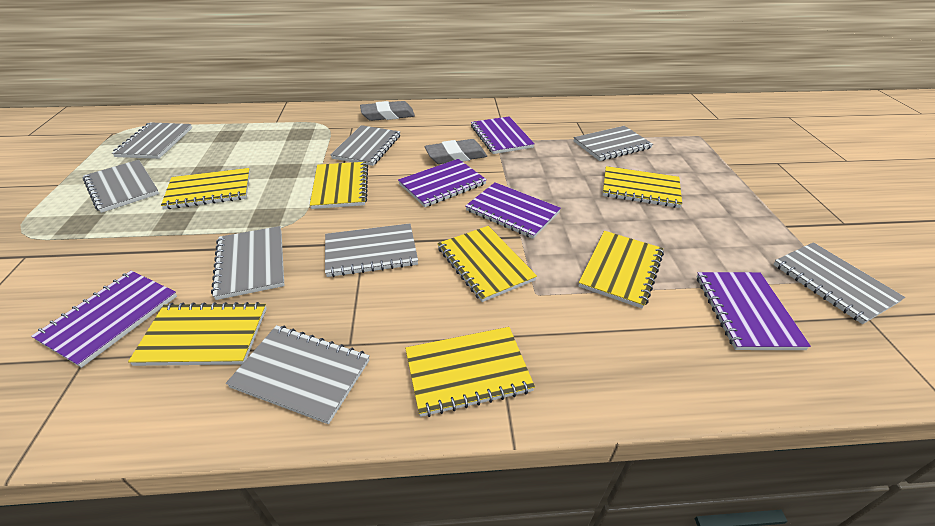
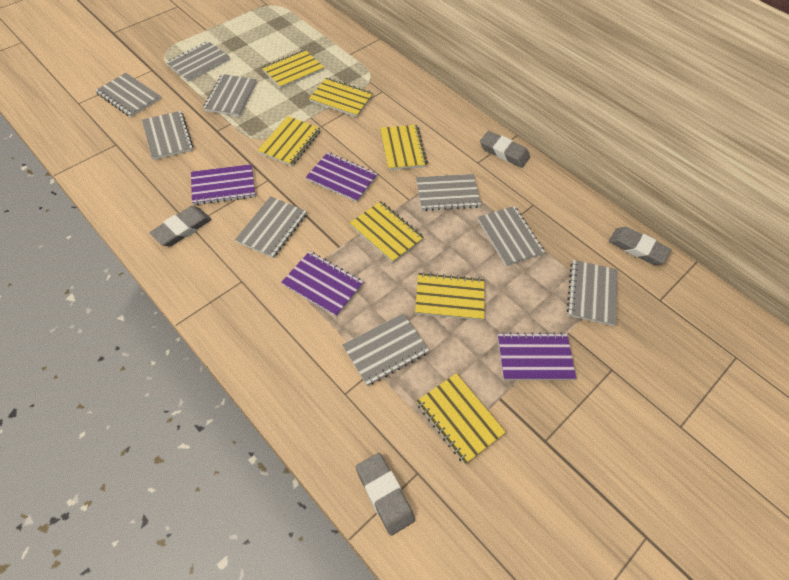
grey eraser: [360,101,415,121] [425,139,487,164] = 2 -> [149,206,212,246] [356,453,415,536] [480,131,530,168] [609,227,672,265] = 4
grey notebook: [83,160,159,213] [112,122,192,159] [211,226,284,300] [226,325,370,424] [325,223,418,277] [330,125,400,166] [574,126,653,161] [773,242,905,324] = 8 -> [95,73,161,117] [142,111,193,160] [166,41,230,82] [203,74,257,117] [235,196,307,258] [342,313,429,386] [416,174,481,211] [477,206,545,266] [567,260,617,326] = 9
purple notebook: [31,271,177,368] [398,159,487,207] [465,182,561,239] [471,116,535,154] [697,272,811,350] = 5 -> [191,164,255,205] [281,251,363,317] [306,152,377,202] [497,332,577,380] = 4

